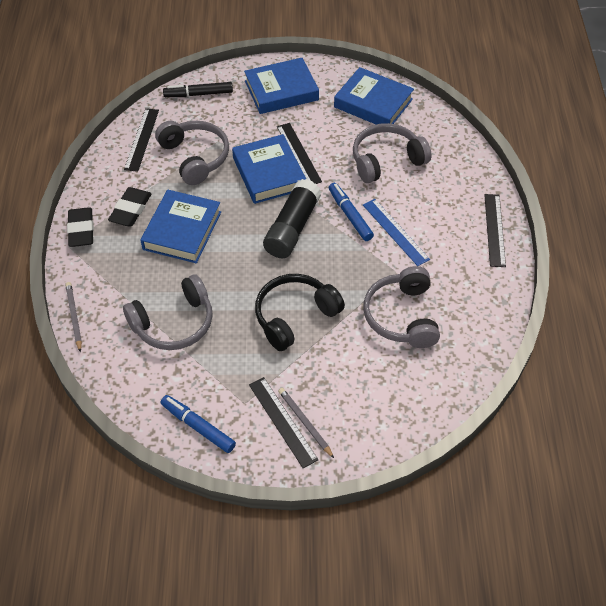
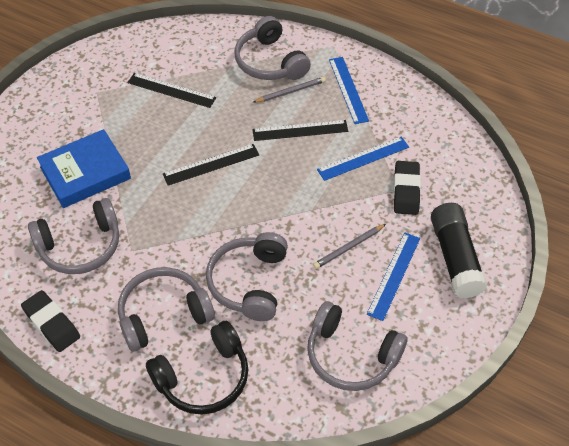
black marker: [163,82,233,97] = 1 -> none = 0
black ruler: [124,108,159,172] [249,377,318,468] [277,123,322,184] [484,194,506,267] = 4 -> [127,73,216,108] [163,144,259,186] [252,120,348,141] = 3
blue book: [140,190,221,263] [232,134,306,204] [244,58,319,114] [334,67,414,124] = 4 -> [37,129,131,208] = 1
blue marker: [161,395,236,453] [329,183,374,241] = 2 -> none = 0
blue ruler: [363,199,430,266] = 1 -> [317,137,409,181] [329,57,369,124] [367,233,420,321] = 3
grey headphones: [123,274,213,350] [155,121,229,185] [353,123,431,183] [363,266,440,348] = 4 -> [28,198,119,274] [118,267,215,352] [206,232,288,321] [234,16,311,80] [307,301,407,391] = 5

